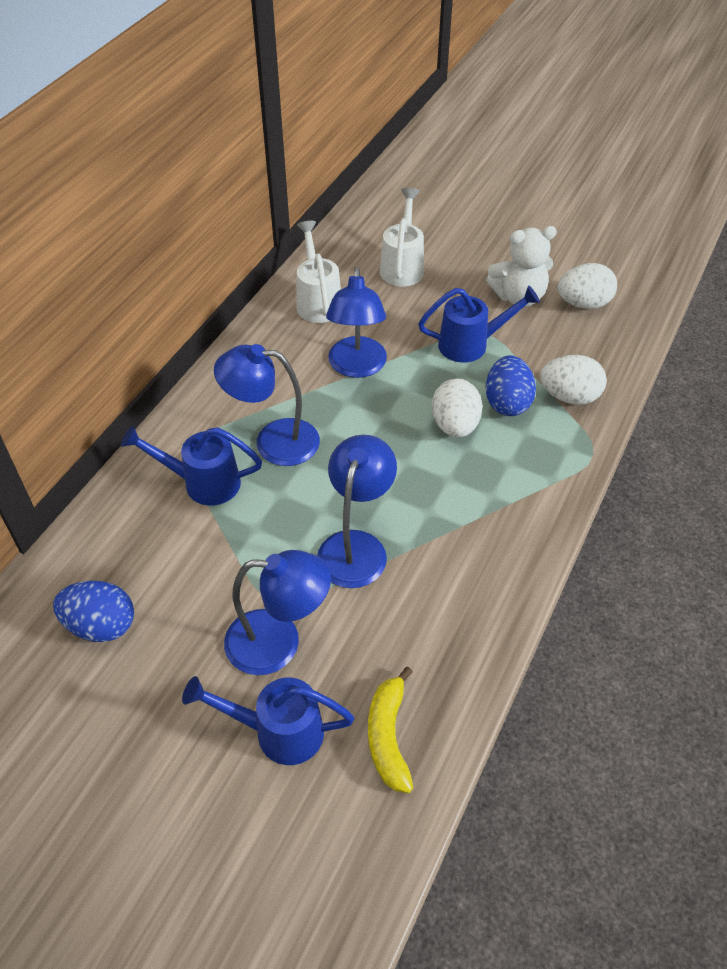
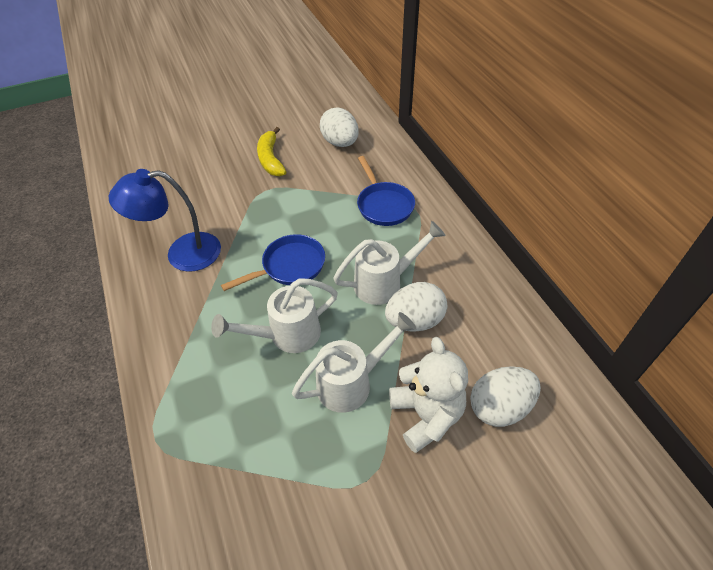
blue egg: [53,581,134,642] [486,355,536,416] = 2 -> none = 0
blue lamp: [214,344,320,466] [224,550,331,675] [317,434,397,588] [326,267,387,378] = 4 -> [109,169,221,272] = 1
blue pan: none = 0 -> [221,234,325,291] [357,156,415,226] = 2
blue watering can: [121,426,262,506] [182,676,354,765] [418,285,540,363] = 3 -> none = 0
white watering can: [296,221,341,323] [380,188,424,287] = 2 -> [211,278,338,353] [292,312,416,413] [333,221,446,305] = 3

